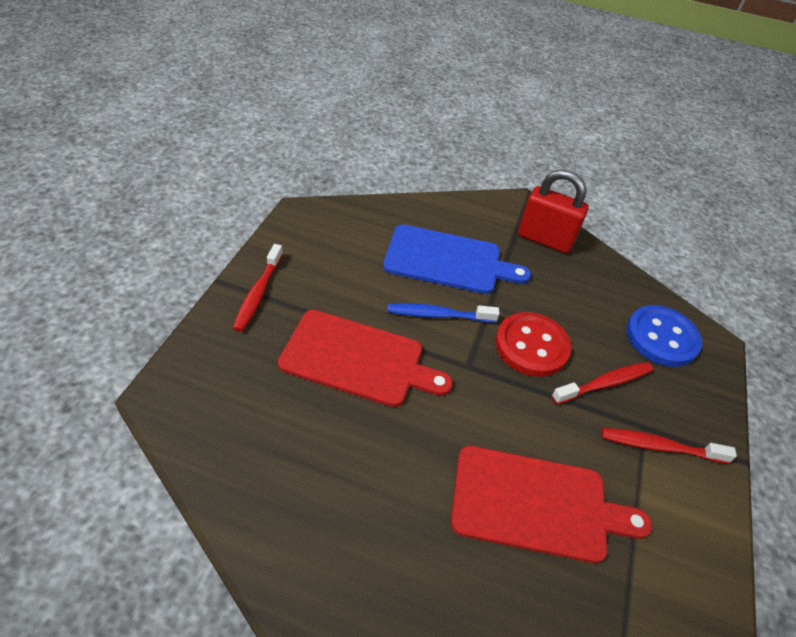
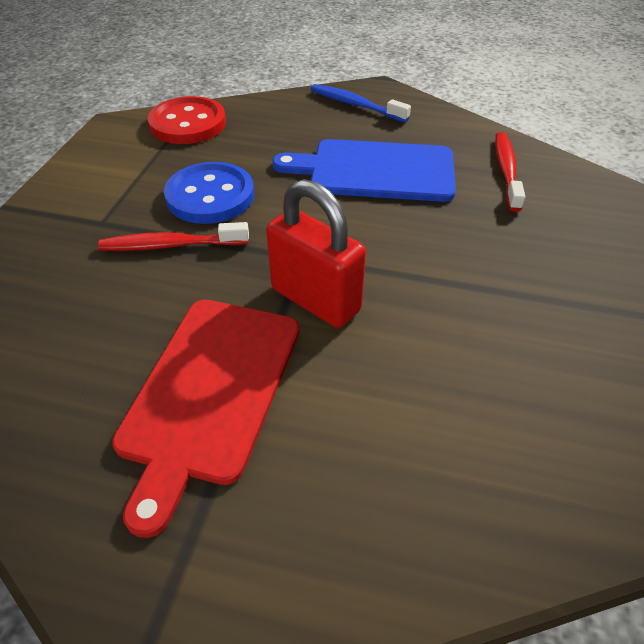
red cutting board: [278,310,453,407] [451,446,652,563] = 2 -> [112,300,299,538] = 1
red toothbrush: [233,244,283,332] [552,362,653,404] [601,428,737,464] = 3 -> [98,222,249,251] [495,132,525,212] = 2

